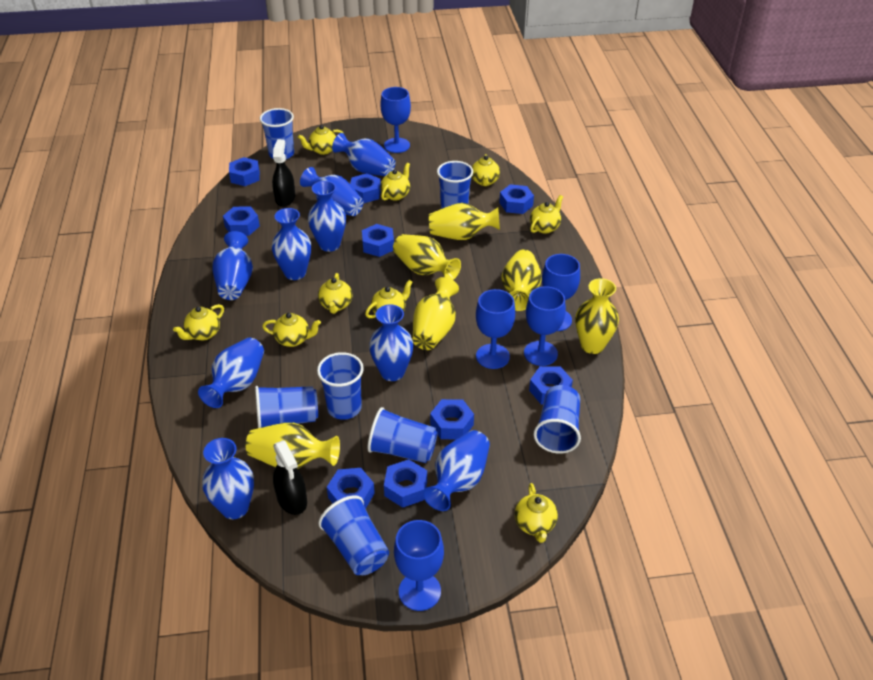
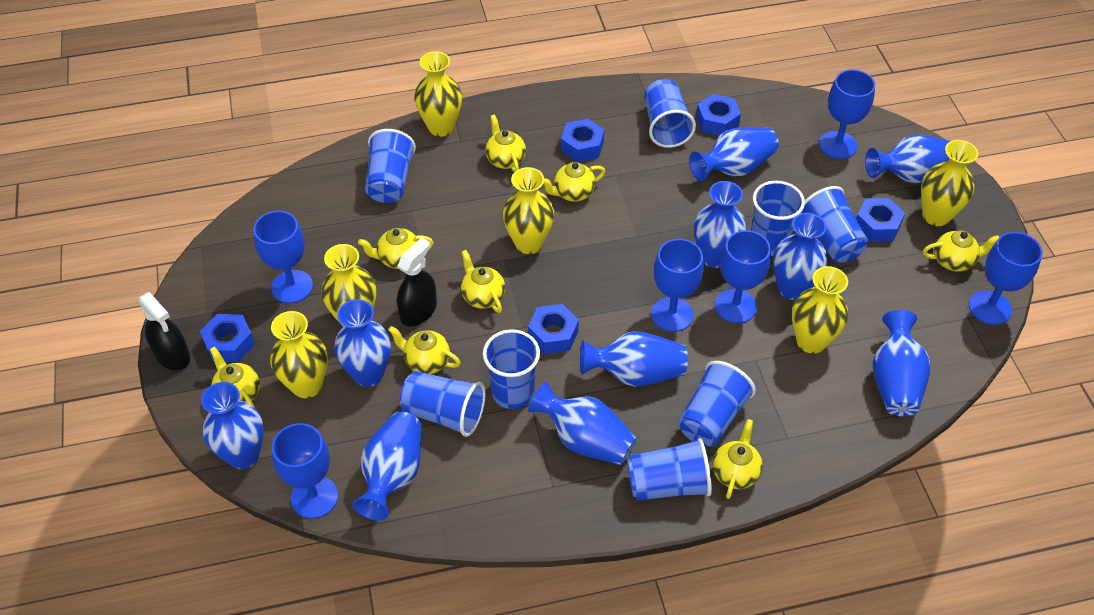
blue cup: [255,386,318,428] [260,108,294,159] [317,352,364,420] [318,495,389,575] [368,407,438,463] [437,161,473,209] [533,385,581,454] = 7 -> [365,129,416,203] [400,371,486,437] [483,329,540,409] [627,438,712,501] [644,79,696,148] [678,361,756,446] [751,181,805,256] [800,186,869,263] = 8
blue goblet: [380,87,411,153] [394,520,444,611] [476,289,515,369] [524,286,566,366] [542,254,580,331] = 5 -> [253,211,313,303] [272,423,338,519] [651,239,704,332] [715,230,771,323] [819,70,875,159] [969,232,1043,325] = 6
blue nut: [223,206,260,236] [229,157,260,186] [327,468,375,509] [350,173,381,203] [362,224,394,257] [384,459,427,508] [430,399,474,439] [499,184,534,214] [529,366,573,404] = 9 -> [200,314,255,362] [528,304,579,354] [561,119,604,162] [696,94,741,136] [856,198,905,242] = 5
blue vase: [198,338,264,408] [202,438,254,519] [213,231,253,300] [271,208,311,280] [300,167,364,216] [308,181,346,252] [332,133,396,176] [369,304,414,381] [423,430,490,511] = 9 -> [201,382,264,469] [334,299,391,387] [353,412,421,521] [528,381,637,465] [580,331,688,387] [689,127,779,181] [694,181,746,268] [773,213,827,300] [865,135,951,184] [873,310,931,416] = 10
yellow teapot: [173,304,224,340] [262,313,321,347] [298,125,343,155] [318,273,352,314] [365,280,413,318] [380,163,410,201] [472,154,500,186] [515,483,558,543] [530,195,563,234] = 9 -> [210,346,260,408] [358,228,433,269] [388,326,461,374] [461,250,505,313] [485,114,526,172] [543,162,605,202] [713,419,763,499] [923,230,999,272] = 8

